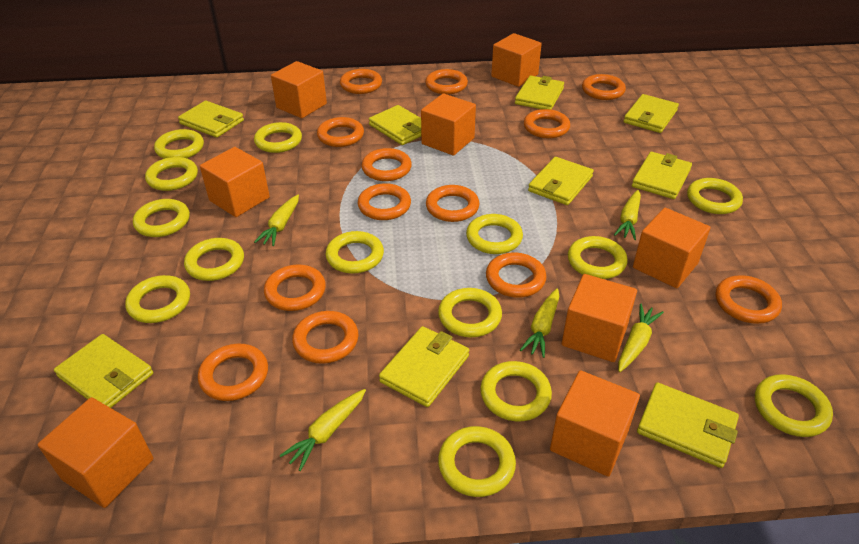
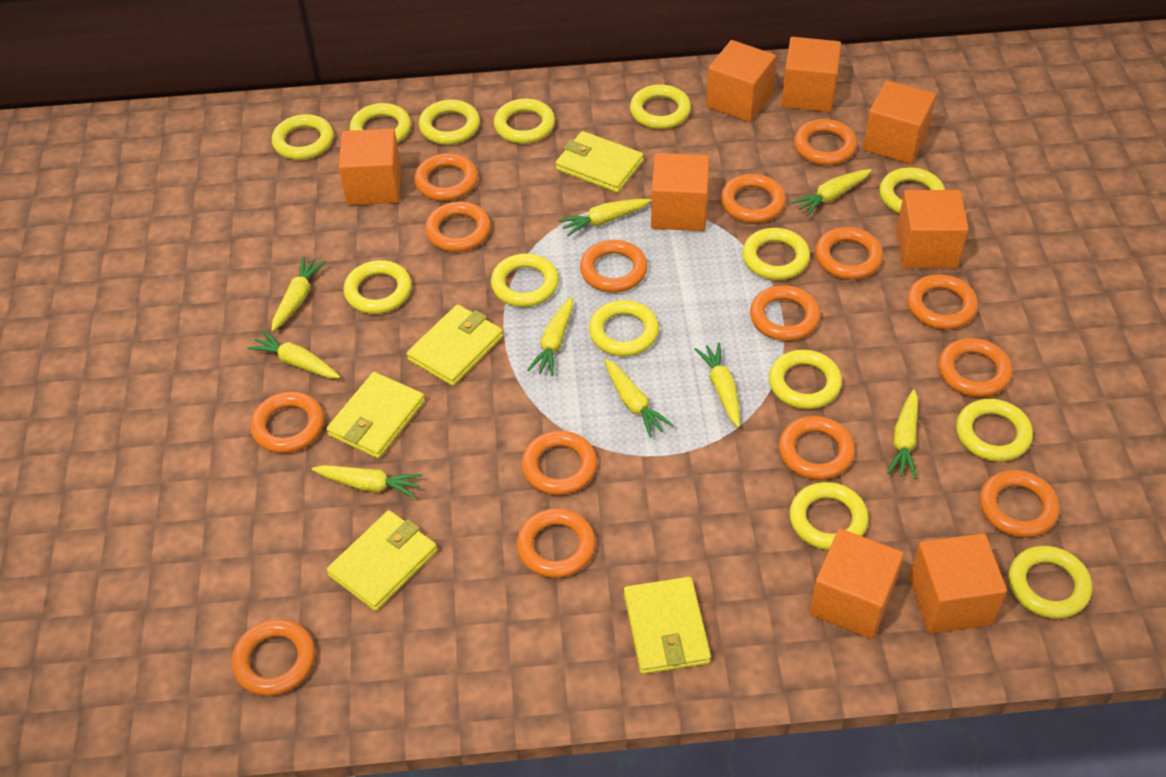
orange ring: [198,344,268,401] [264,265,326,311] [292,311,358,364] [317,117,364,147] [340,69,382,94] [358,183,411,220] [362,148,412,181] [425,69,468,95] [426,185,480,222] [486,253,547,298] [524,109,570,138] [582,74,626,100] [716,275,782,324] = 13 -> [232,619,315,696] [250,392,324,453] [414,153,478,201] [425,202,491,252] [517,508,596,578] [522,431,597,495] [580,240,648,293] [721,174,786,223] [750,285,820,341] [779,416,855,480] [794,119,857,165] [815,227,883,279] [907,274,978,330] [938,338,1012,397] [980,470,1060,538] = 15
yellow carrot: [254,195,299,246] [279,389,366,471] [520,288,559,358] [614,190,641,240] [618,303,664,372] = 5 -> [247,331,340,378] [271,256,326,331] [312,465,423,498] [527,297,573,376] [558,199,651,236] [605,359,673,438] [694,343,740,428] [791,169,872,217] [887,389,918,479] = 9
yellow wallet: [54,334,153,408] [178,101,244,138] [369,105,421,145] [379,326,469,407] [515,76,564,110] [528,157,594,205] [624,94,679,133] [632,152,692,199] [637,382,739,468] = 9 -> [327,372,425,459] [327,510,437,611] [407,304,503,386] [556,131,643,193] [624,577,711,674] = 5

